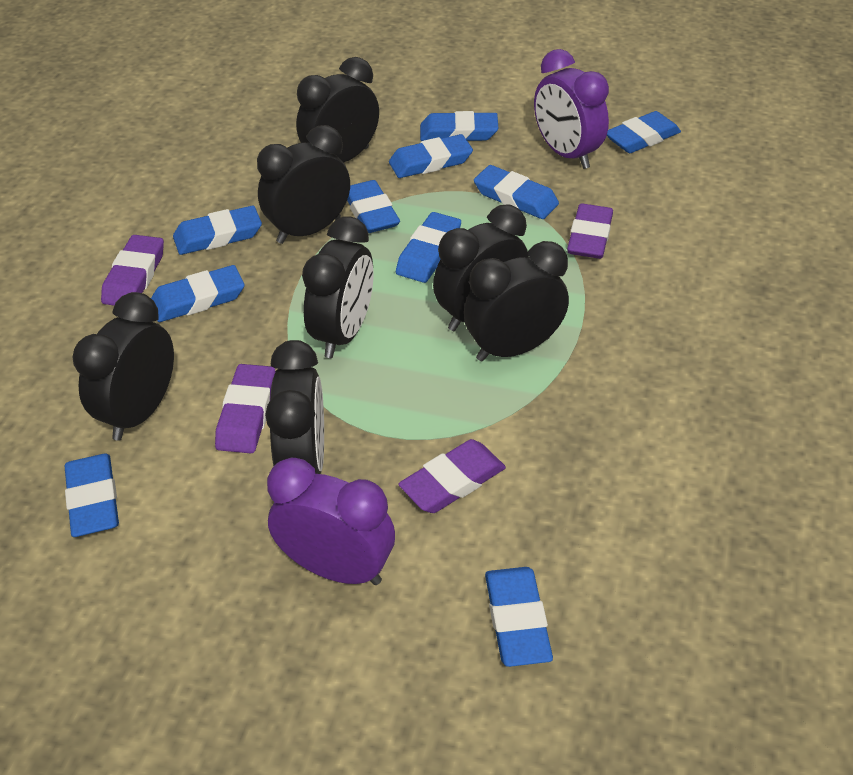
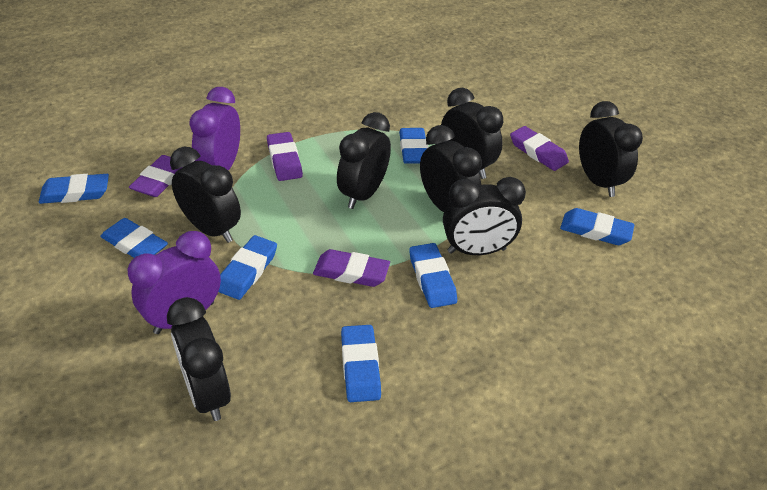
blue eraser: [65,454,119,537] [151,265,245,322] [173,206,262,255] [347,180,400,233] [389,134,473,178] [396,212,461,283] [420,111,498,141] [474,165,559,219] [485,567,553,667] [607,111,681,153] = 10 -> [39,174,109,204] [100,218,168,258] [218,235,277,300] [341,325,381,402] [399,128,428,164] [409,243,457,308] [560,208,635,245] = 7

